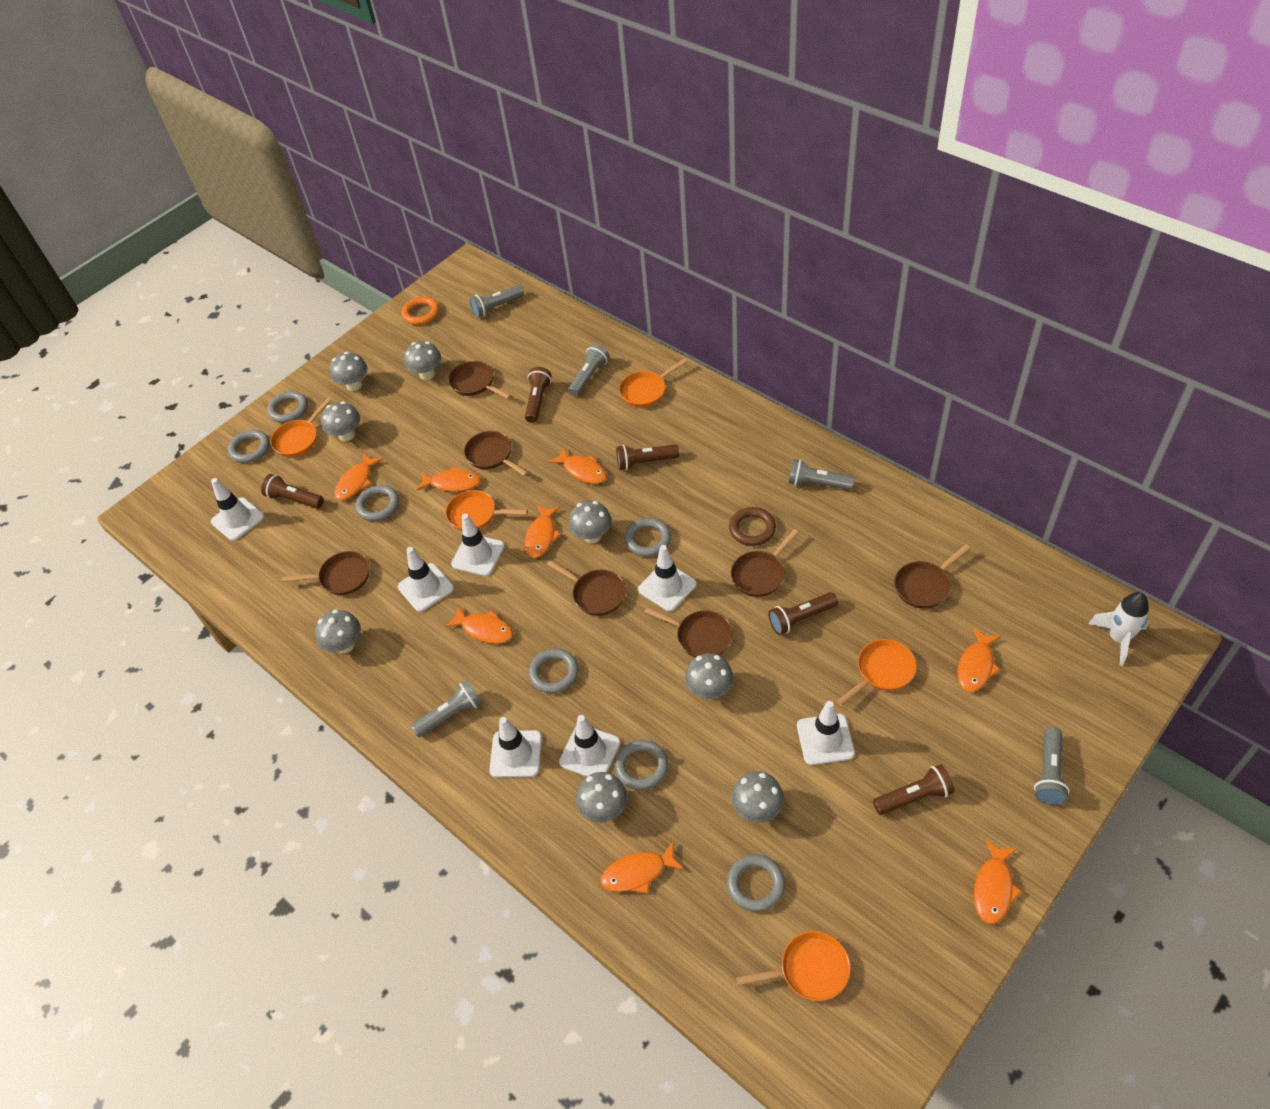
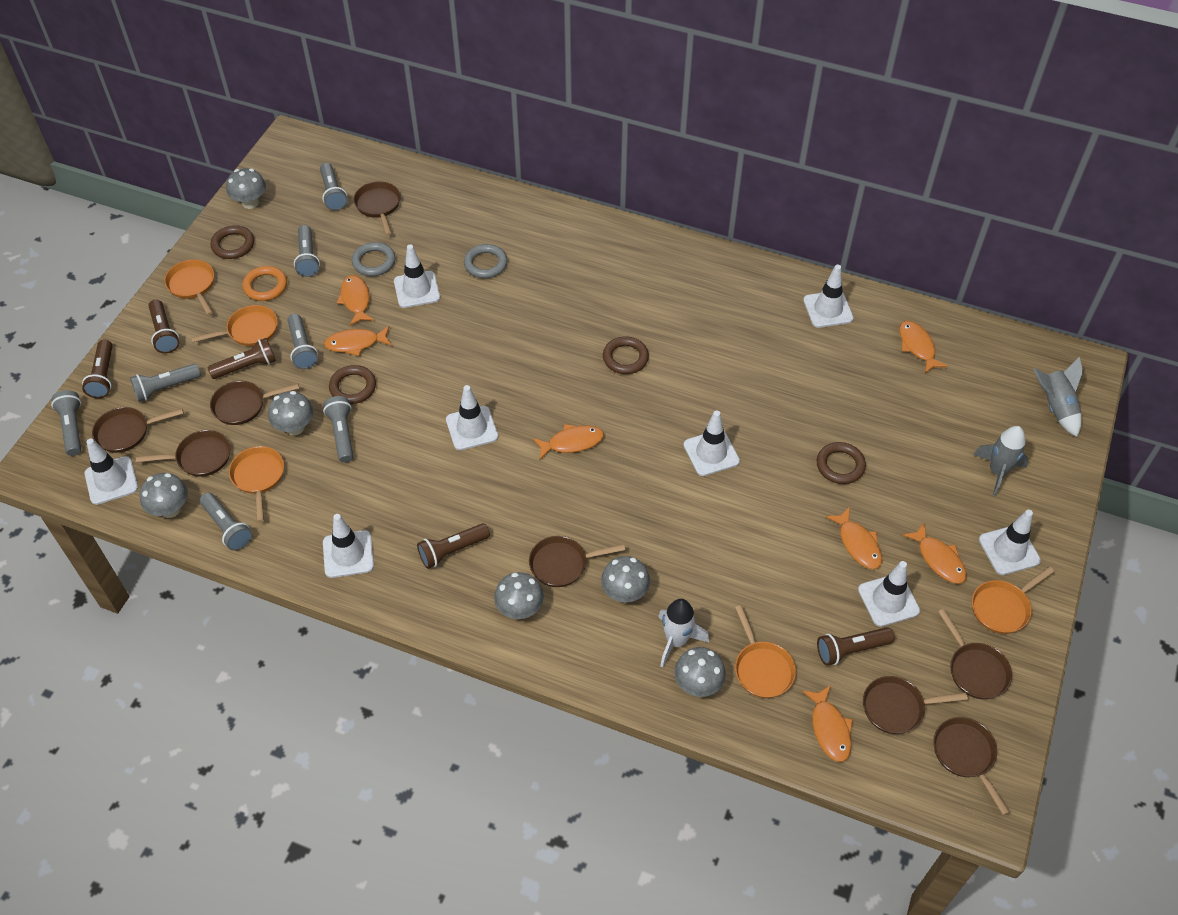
brown pan: [282,551,370,595] [448,361,511,399] [464,431,528,476] [547,560,626,616] [644,607,733,658] [731,529,799,597] [894,544,970,609] = 7 -> [92,407,184,453] [136,430,230,477] [210,381,299,425] [354,181,401,235] [529,536,625,587] [863,676,968,734] [933,717,1010,815] [938,609,1012,699] = 8
brown ring: [729,507,776,546] = 1 -> [210,225,254,259] [329,365,376,404] [603,337,649,374] [817,442,866,484] = 4
grey flashlight: [411,680,482,737] [470,285,524,318] [568,344,609,397] [789,459,855,490] [1034,727,1069,805] = 5 -> [51,390,81,456] [130,364,201,402] [200,493,252,551] [288,314,318,369] [294,225,320,277] [320,163,347,211] [323,396,353,463] = 7
grey mushroom: [315,609,361,653] [321,401,360,441] [329,352,367,391] [404,341,441,380] [569,501,612,543] [576,772,627,823] [685,653,733,699] [732,771,784,823] = 8 -> [140,473,188,518] [226,168,266,209] [268,391,313,435] [494,572,544,619] [601,556,650,603] [674,647,726,697] = 6
grey ring: [228,430,270,463] [267,391,308,423] [355,485,399,521] [529,648,579,693] [615,740,668,790] [625,518,671,557] [727,854,785,912] = 7 -> [352,242,395,276] [464,244,508,278] = 2
grey rocket: none = 0 -> [973,426,1029,496] [1034,356,1083,437] = 2
orange fish: [334,453,383,500] [417,466,481,492] [445,606,513,644] [525,505,561,558] [549,447,607,484] [601,842,684,893] [957,627,1001,692] [974,839,1022,924] = 8 -> [324,326,392,356] [336,275,374,326] [533,424,604,459] [802,685,853,762] [826,507,882,569] [899,321,948,373] [902,523,967,584] = 7
white traffic cone: [211,478,264,541] [398,547,454,612] [451,513,504,576] [489,717,542,778] [559,715,620,777] [638,545,697,611] [797,701,855,765] = 7 -> [85,439,138,505] [323,514,374,578] [394,245,440,308] [446,385,498,450] [684,410,740,476] [803,265,854,328] [858,561,920,627] [979,510,1041,575] = 8

